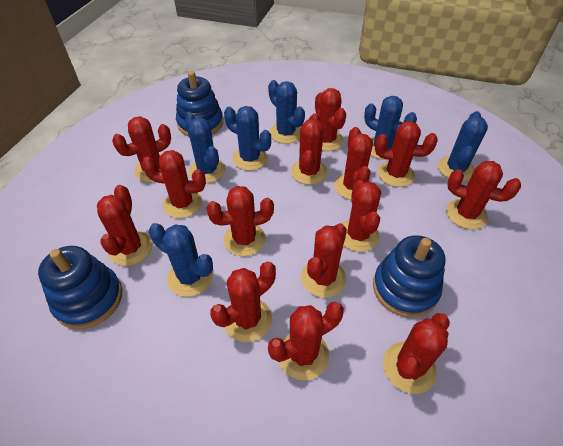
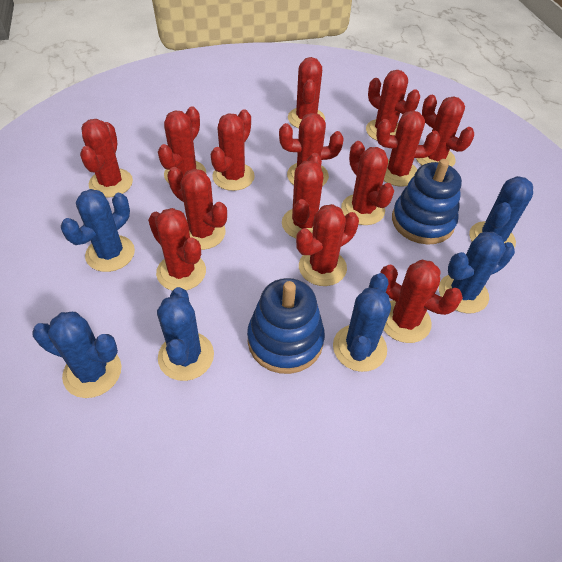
blue stacking toy: [38,246,122,329] [176,71,223,136] [373,235,446,318] = 3 -> [247,278,325,374] [392,159,462,245] = 2

